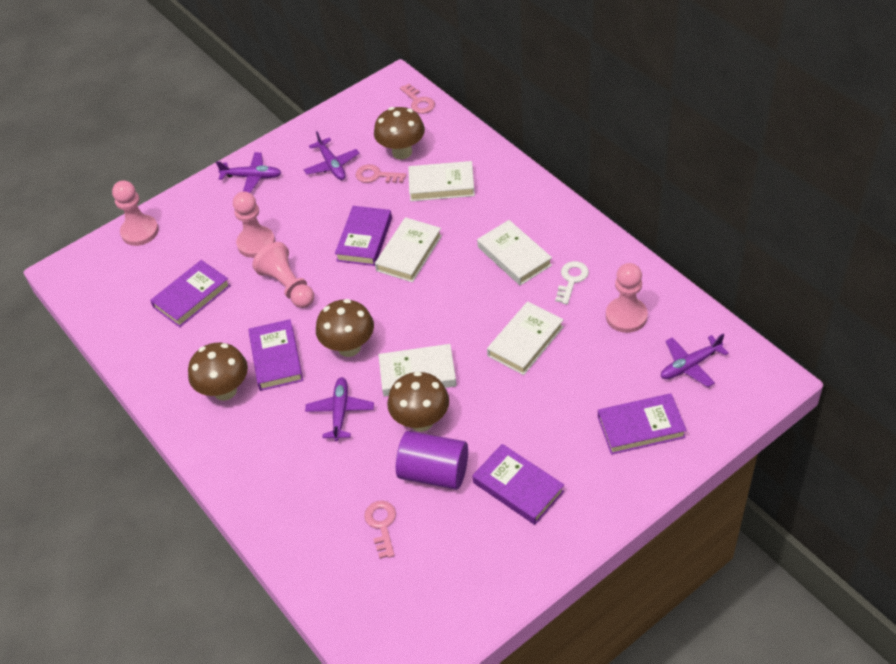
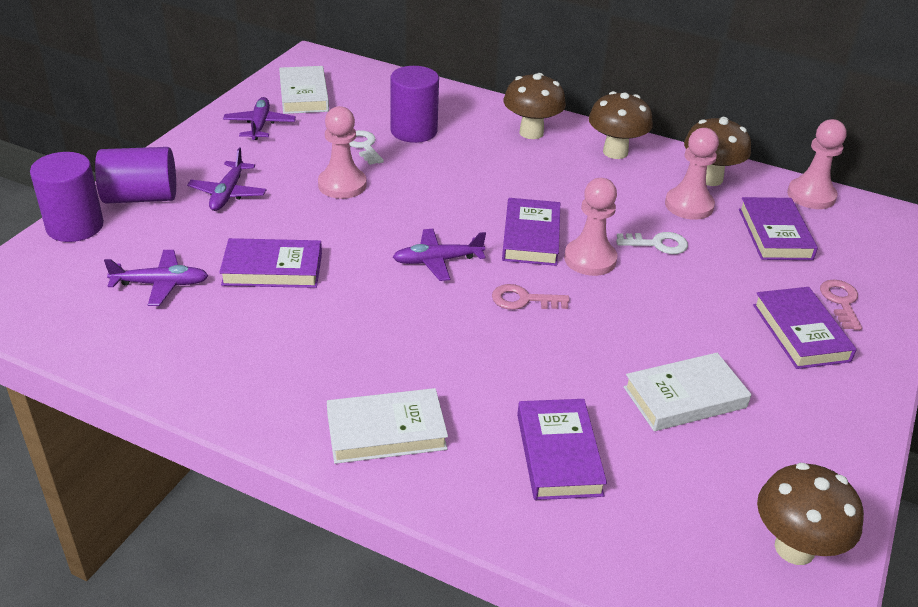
pink key: [356,164,406,183] [364,501,396,559] [400,83,435,114] = 3 -> [492,284,569,310] [820,280,862,330] = 2
purple cylinder: [396,431,468,490] = 1 -> [30,152,104,242] [95,147,176,204] [390,66,439,143] = 3
white book: [375,217,442,282] [378,344,457,396] [408,161,475,201] [477,220,552,286] [487,301,564,375] = 5 -> [279,66,329,114] [327,388,448,464] [624,353,751,431] = 3
white key: [555,261,589,304] = 1 -> [349,130,384,165] [616,232,688,254] = 2

